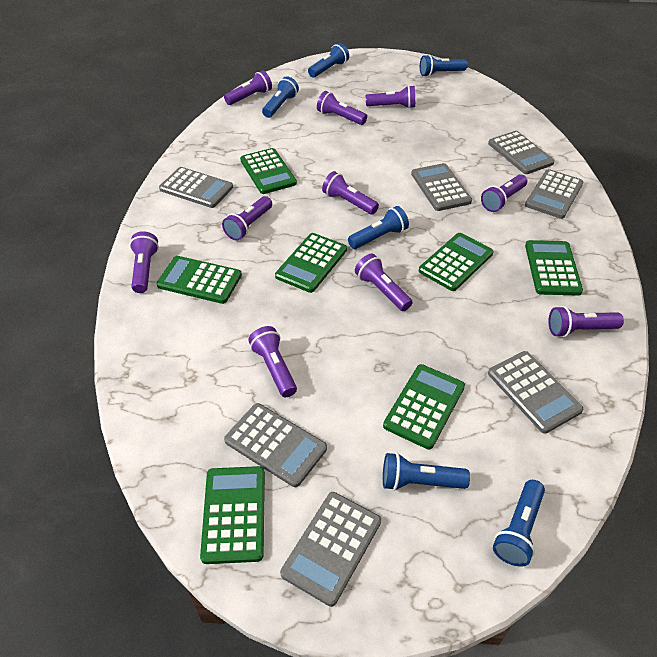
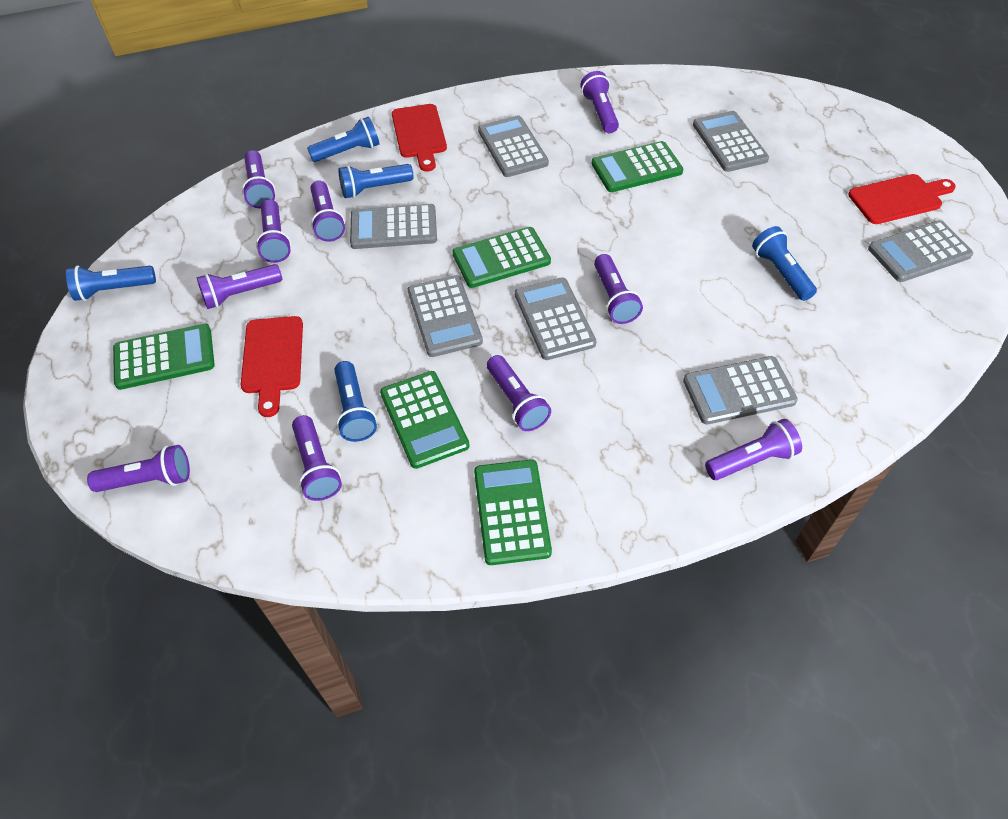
blue flashlight: [262,76,299,118] [308,43,349,77] [348,206,409,249] [383,452,470,491] [420,55,468,77] [493,480,545,567] = 6 -> [66,266,156,301] [307,117,380,162] [334,361,377,442] [338,164,414,198] [752,226,817,301] = 5
green calculator: [157,256,242,304] [200,466,265,564] [240,148,297,194] [275,233,347,293] [383,364,465,450] [419,233,494,291] [525,240,583,296] = 7 -> [113,324,215,390] [380,371,470,469] [452,227,551,288] [474,459,552,565] [592,141,683,192] = 5
red cutting board: none = 0 -> [241,316,303,417] [392,104,447,172] [848,174,956,224] = 3

